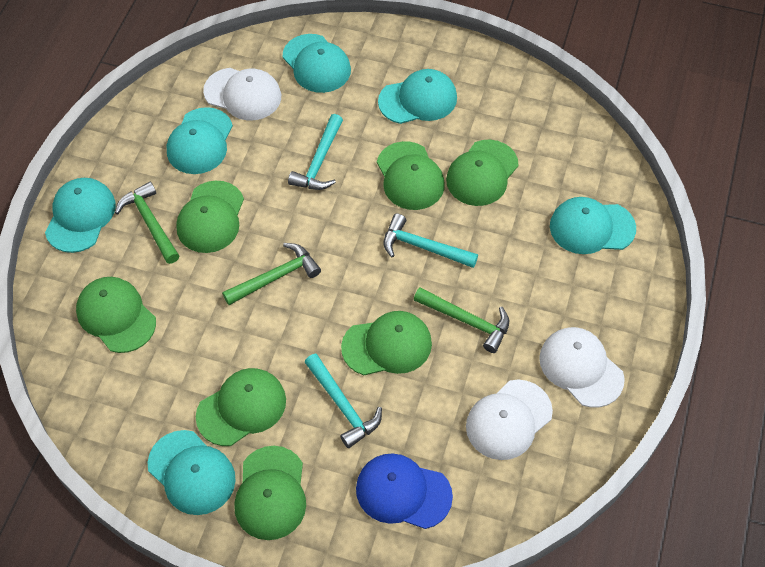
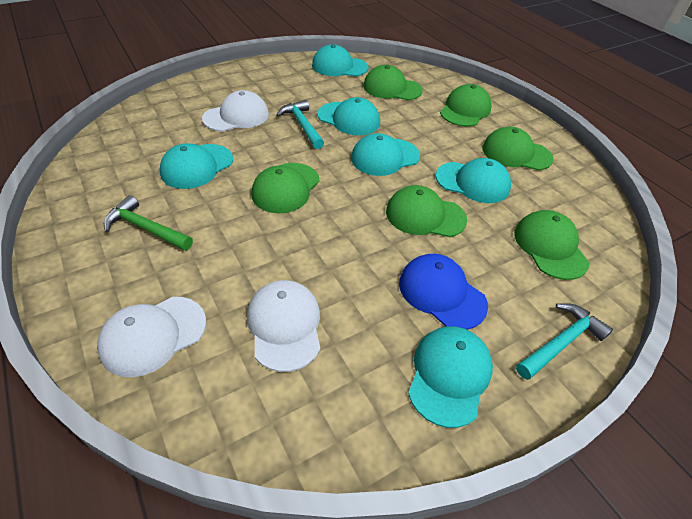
green cap: [76,277,156,353] [176,181,244,253] [196,368,286,446] [234,446,306,540] [341,311,432,375] [377,141,445,210] [446,140,519,206] = 7 -> [252,163,320,213] [363,65,423,100] [386,185,467,237] [440,84,491,127] [483,127,554,171] [514,210,589,280] = 6
green hammer: [115,182,179,264] [222,243,321,305] [413,287,509,353] = 3 -> [104,195,193,251] = 1
turquoise hammer: [288,114,343,190] [305,354,382,448] [384,214,478,268] = 3 -> [277,100,324,149] [516,303,613,380] = 2

